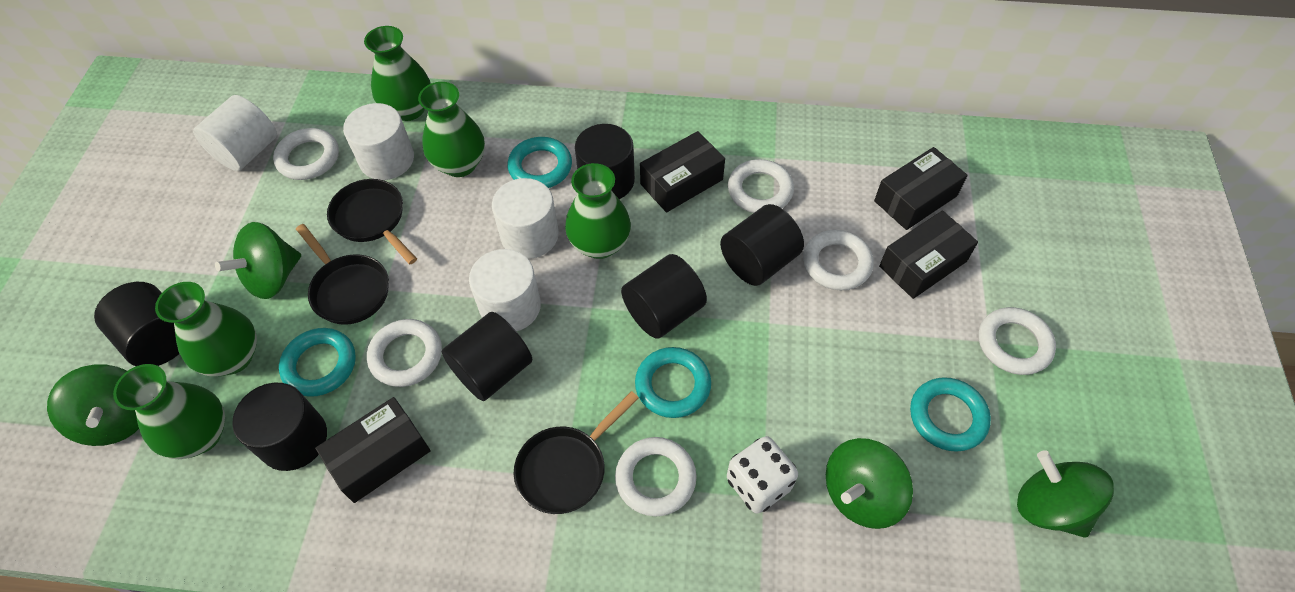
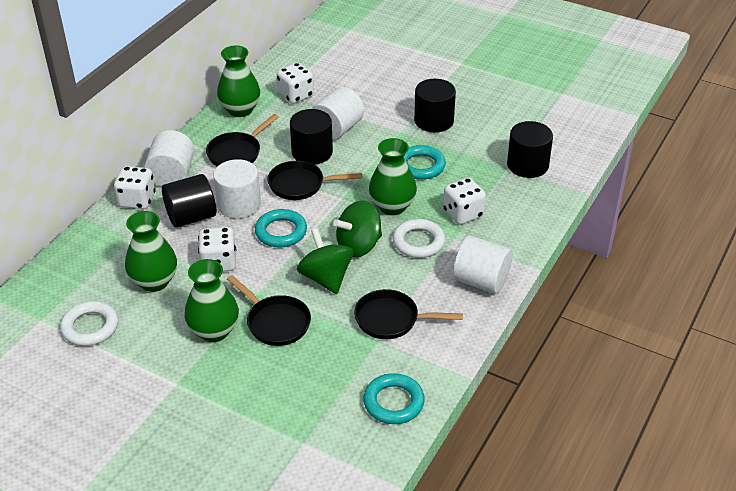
black box: [315,397,430,503] [640,131,725,213] [874,147,968,230] [879,210,978,299] = 4 -> none = 0
black cylinder: [94,282,180,366] [232,383,327,471] [442,312,532,401] [575,124,635,199] [621,254,707,339] [720,204,804,286] = 6 -> [162,174,216,228] [290,109,333,165] [414,79,456,132] [507,121,553,178] = 4
black pan: [296,224,389,325] [327,179,417,264] [514,391,639,514] = 3 -> [206,114,279,167] [227,275,311,346] [267,161,362,200] [354,289,463,339] = 4
green spinning top: [47,365,139,446] [215,222,301,299] [826,438,913,529] [1017,450,1114,538] = 4 -> [297,228,353,294] [333,201,382,258] = 2
green vase: [113,364,225,459] [155,282,257,376] [364,26,431,121] [418,82,485,177] [565,163,631,259] = 5 -> [125,211,177,292] [184,259,239,342] [217,45,260,117] [369,138,417,215] = 4
turquoise ring: [279,328,356,397] [508,137,572,188] [635,347,711,418] [910,377,991,452] = 4 -> [255,209,307,248] [363,373,425,424] [404,145,446,180] = 3
white dice: [727,436,798,514] = 1 -> [114,166,156,209] [198,227,236,271] [277,63,314,104] [443,178,486,225] = 4
white ring: [273,128,339,180] [367,319,442,387] [615,437,697,516] [728,159,794,213] [803,230,874,291] [979,307,1056,375] = 6 -> [60,301,118,346] [392,219,445,258] = 2

